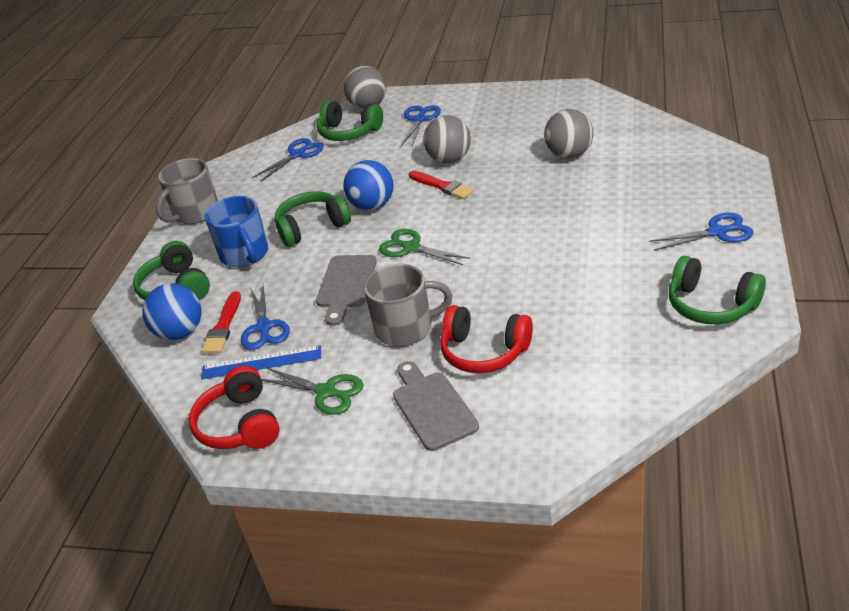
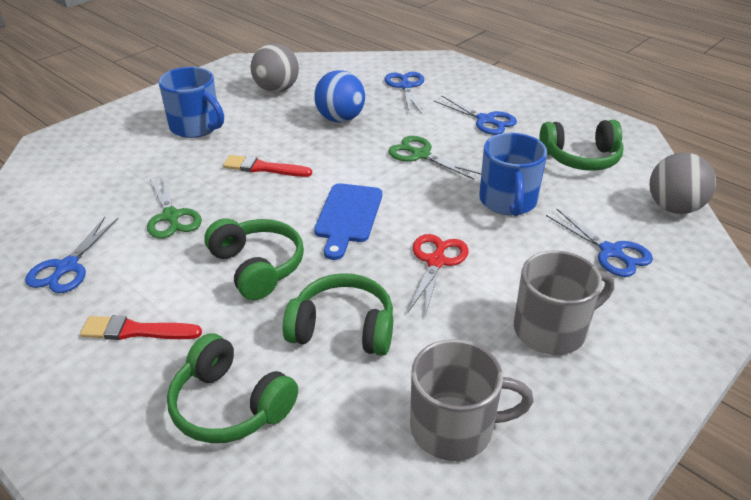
blue ball: [142,283,201,340] [343,160,393,210] = 2 -> [314,70,365,123] = 1
blue cutting board: none = 0 -> [314,183,382,260] = 1
blue mug: [204,196,268,267] = 1 -> [158,67,224,138] [479,133,547,216] = 2
blue ruler: [201,346,321,379] = 1 -> none = 0
grey ball: [344,66,386,109] [423,115,471,164] [544,109,593,159] = 3 -> [251,43,299,93] [649,153,716,214] = 2
grey cutting board: [316,255,377,326] [393,361,479,451] = 2 -> none = 0
red headphones: [189,366,280,449] [440,305,533,373] = 2 -> none = 0
red scissors: none = 0 -> [408,234,469,316] = 1

